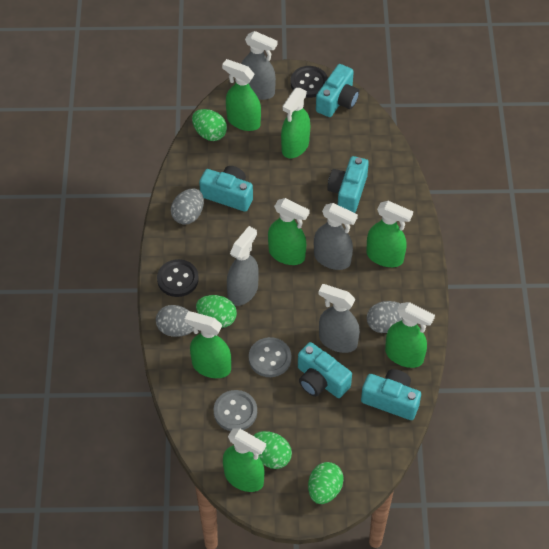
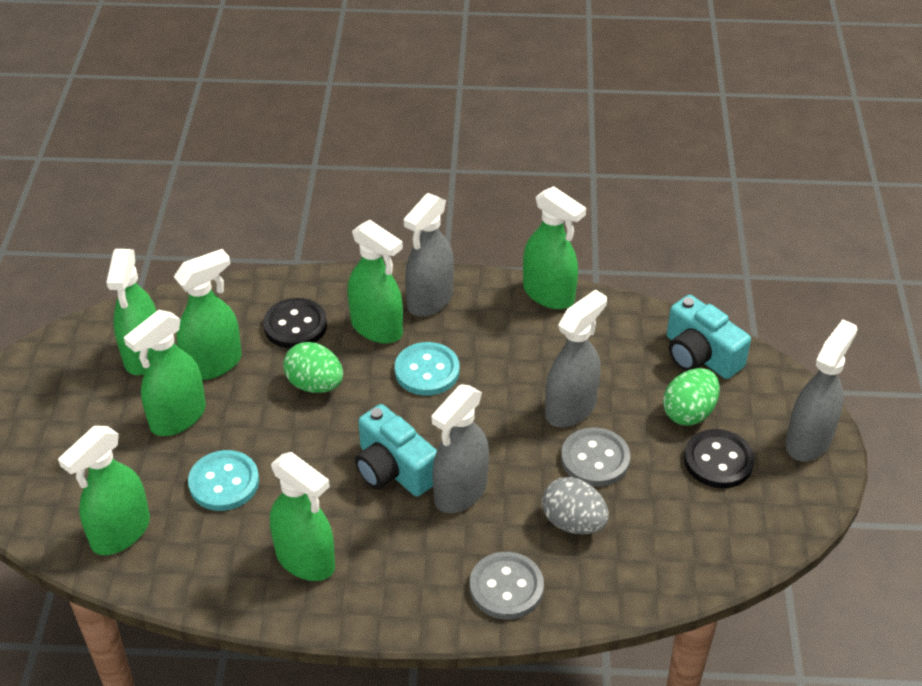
green egg: [192,109,227,141] [196,295,237,328] [253,431,292,469] [308,462,344,504] = 4 -> [283,342,343,393] [663,368,720,426] = 2
grey egg: [156,305,193,337] [171,188,204,225] [367,301,402,333] = 3 -> [542,477,609,534] = 1
turquoise button: none = 0 -> [188,450,259,511] [395,342,460,396] = 2
turquoise camera: [199,166,253,212] [298,342,352,398] [316,64,359,117] [327,156,369,213] [361,369,421,420] = 5 -> [355,404,437,497] [667,295,751,379] = 2

